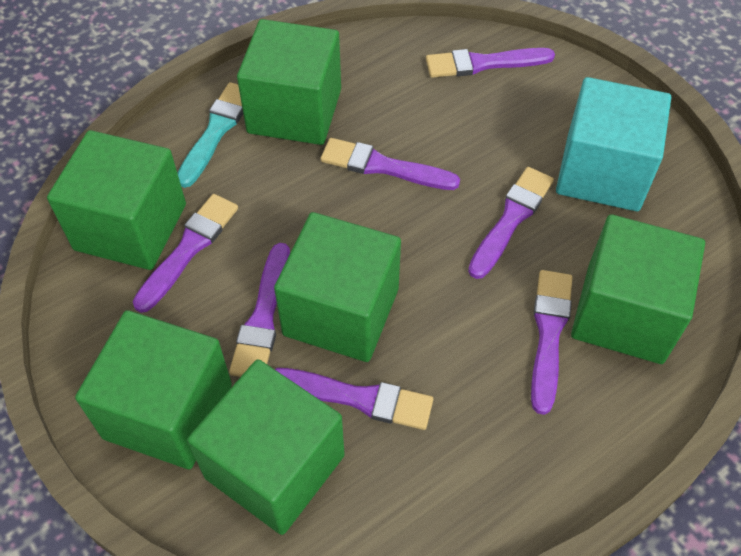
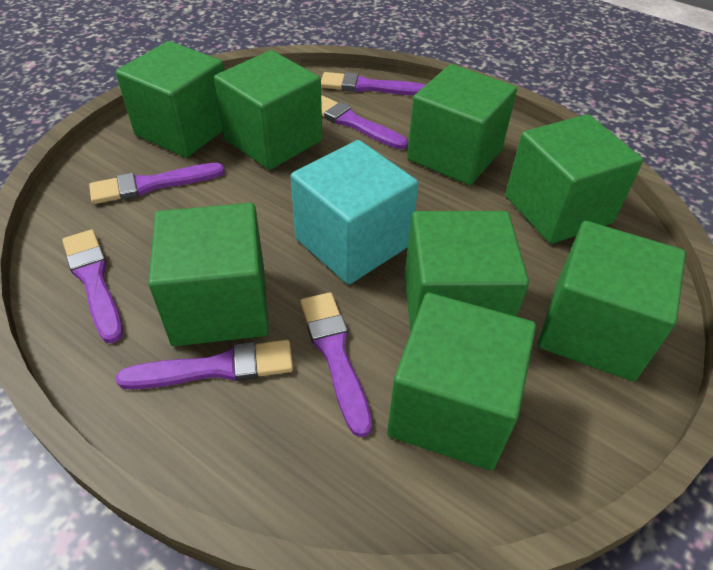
green cube: [47,130,186,270] [75,310,232,469] [187,359,345,535] [237,19,341,145] [274,212,401,362] [571,214,705,364] = 6 -> [116,41,224,158] [148,203,269,346] [214,50,322,170] [387,293,536,470] [404,211,529,332] [407,64,517,185] [505,114,643,244] [538,221,686,381] = 8
purple brush: [133,194,238,313] [229,243,290,377] [275,368,433,430] [320,138,460,190] [426,48,555,78] [468,167,554,279] [531,270,573,415] = 7 -> [62,229,123,343] [89,163,225,204] [116,340,293,390] [300,292,372,437] [321,72,425,96] [321,96,408,150] = 6
turquoise brush: [178,82,243,188] = 1 -> none = 0

